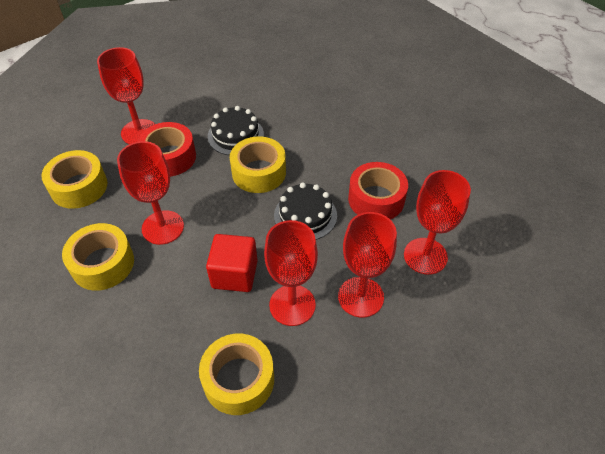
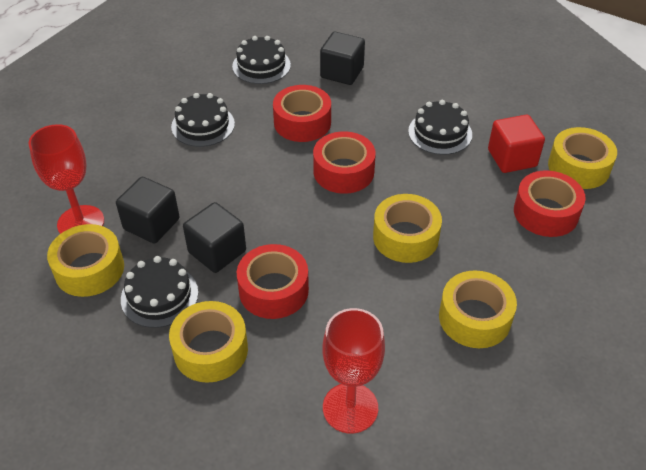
black cake: [208,106,264,155] [274,182,337,240] = 2 -> [121,256,198,328] [171,93,235,147] [232,36,291,84] [408,100,472,155] = 4
black cube: none = 0 -> [116,177,180,243] [183,202,246,273] [320,32,365,85] = 3
red goblet: [97,47,155,144] [117,141,184,245] [264,220,318,326] [338,212,397,317] [404,170,471,275] = 5 -> [28,124,104,234] [322,308,385,434] = 2
red tape: [138,122,196,177] [348,162,408,219] = 2 -> [237,244,309,319] [273,85,331,142] [313,131,376,194] [514,171,586,237] = 4
yellow tape: [41,150,107,209] [62,223,134,291] [199,334,274,415] [230,136,286,193] = 4 -> [47,224,124,297] [169,301,248,383] [373,194,442,263] [439,270,517,348] [548,127,617,189] = 5

